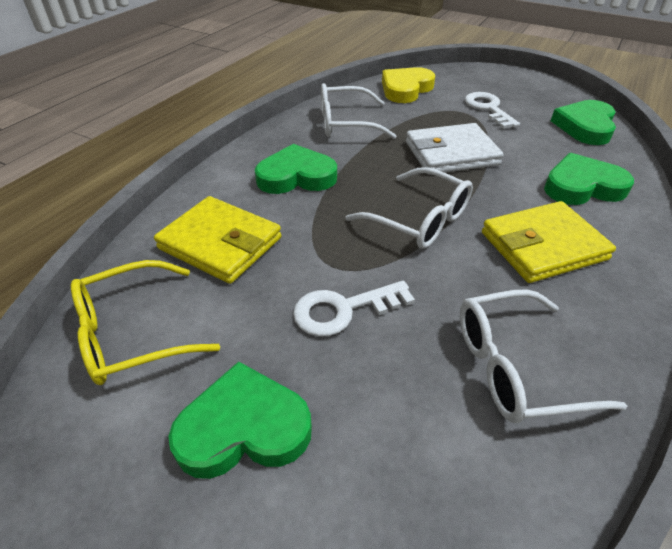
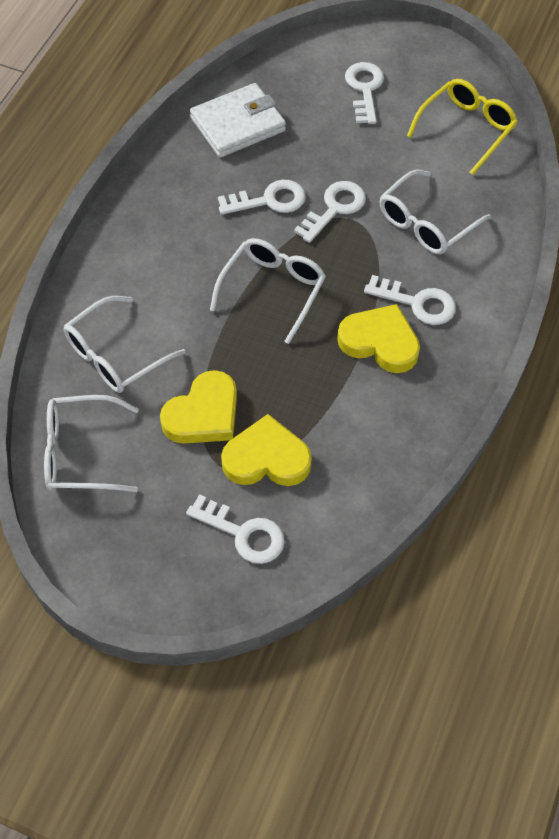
green heart: [168,361,312,479] [255,144,337,194] [544,153,634,205] [551,100,616,145] = 4 -> none = 0
white glasses: [321,83,396,139] [346,167,473,249] [460,289,627,423] = 3 -> [44,395,139,492] [64,296,186,393] [210,238,326,344] [379,169,491,254] = 4
white key: [293,280,415,337] [465,92,520,129] = 2 -> [186,494,285,564] [218,180,306,215] [294,181,366,243] [345,62,384,124] [364,275,456,325] = 5
yellow heart: [382,67,435,103] = 1 -> [160,370,237,444] [221,414,312,486] [337,304,420,373] = 3
yellow wallet: [154,196,281,284] [482,201,616,283] = 2 -> none = 0

